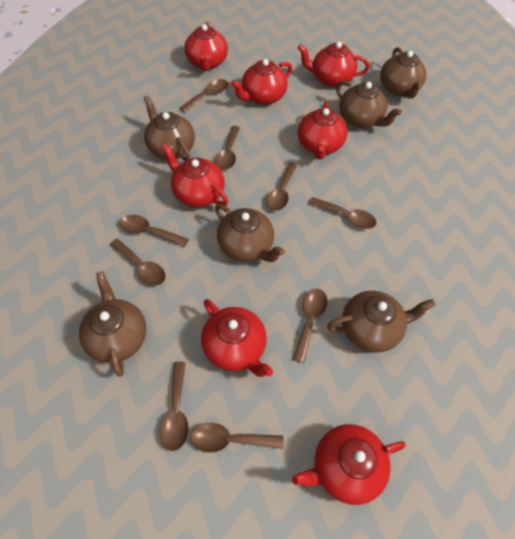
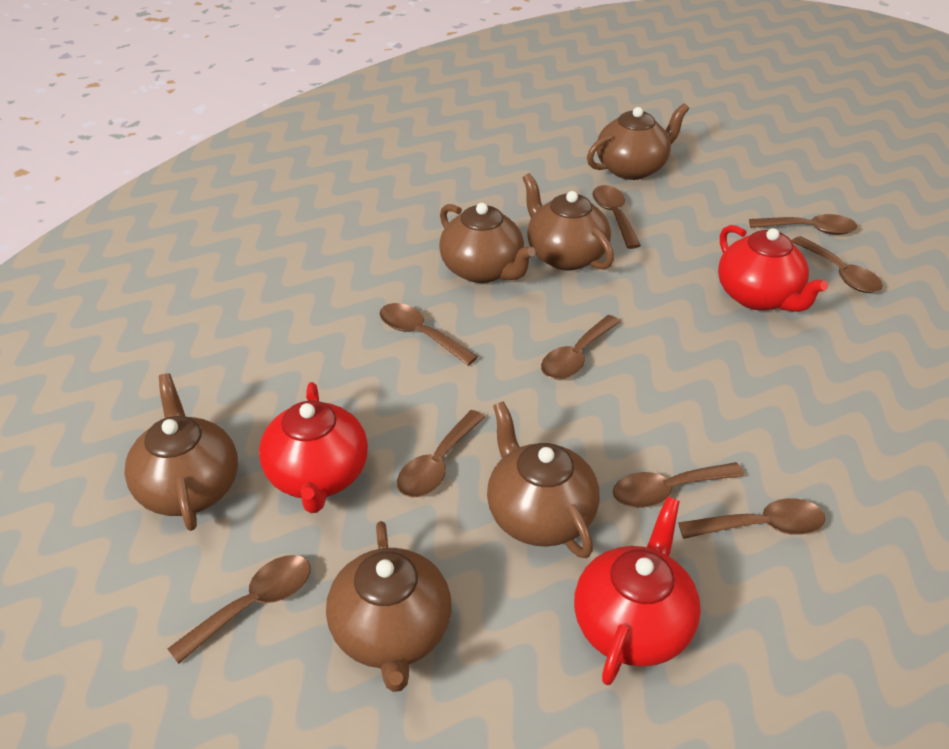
red teapot: [162,144,228,207] [184,22,228,71] [201,299,273,377] [231,59,292,105] [292,424,406,505] [298,42,370,87] [298,101,347,160] = 7 -> [259,382,368,513] [574,497,701,685] [718,225,828,312] = 3

